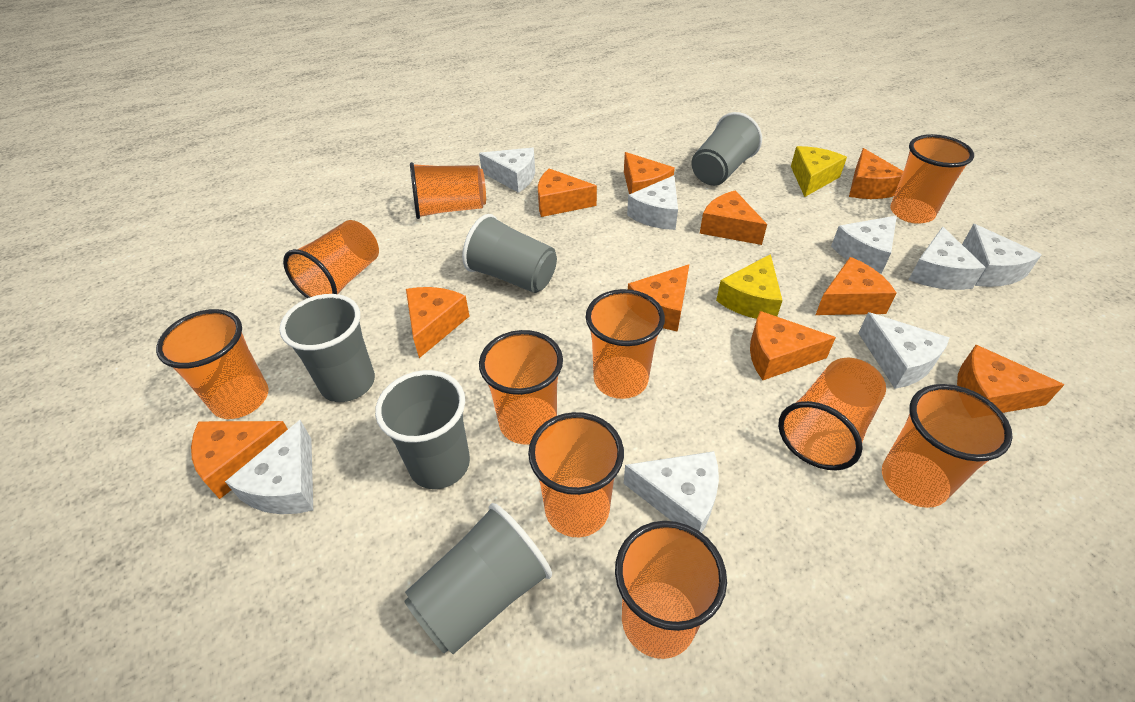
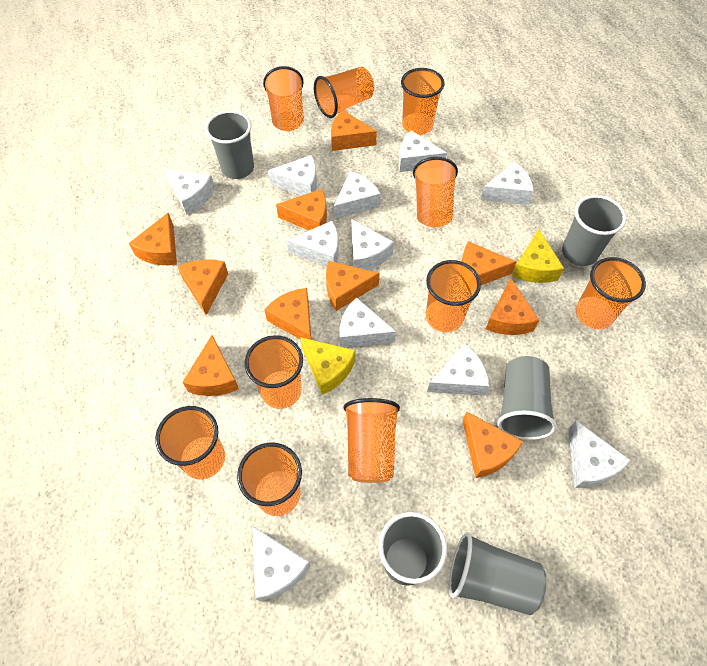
white cheese: [225,420,313,514] [479,148,535,193] [624,451,719,533] [627,175,678,230] [831,216,897,274] [858,312,949,389] [909,227,986,290] [962,224,1042,287] = 8 -> [165,169,215,215] [252,526,311,601] [268,155,317,196] [286,221,339,266] [334,171,381,219] [340,297,396,348] [351,219,394,270] [399,130,447,172] [427,344,489,396] [481,161,534,205] [568,421,631,488] = 11

